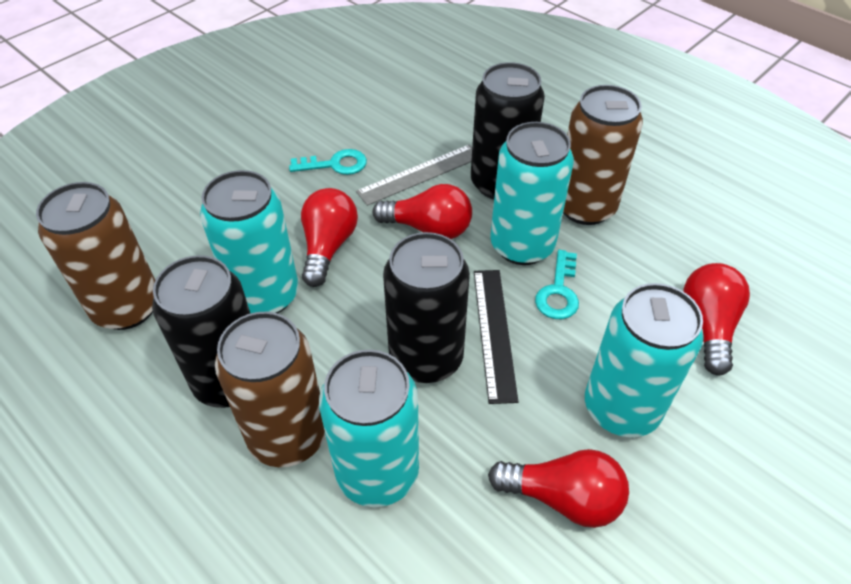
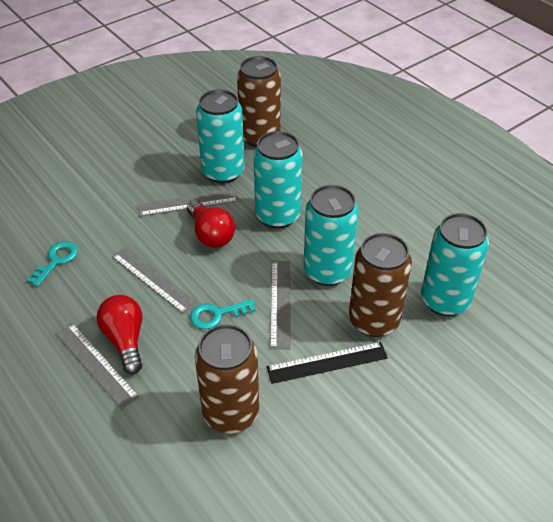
black can: [152,255,251,408] [383,232,470,383] [471,62,545,199] = 3 -> none = 0
grey ruler: [356,144,472,206] = 1 -> [55,323,139,409] [112,247,198,314] [138,189,239,216] [270,261,291,349] = 4
red light bulb: [301,188,358,287] [373,184,472,239] [488,449,629,528] [683,263,750,376] = 4 -> [97,295,142,374] [187,200,235,248] = 2

